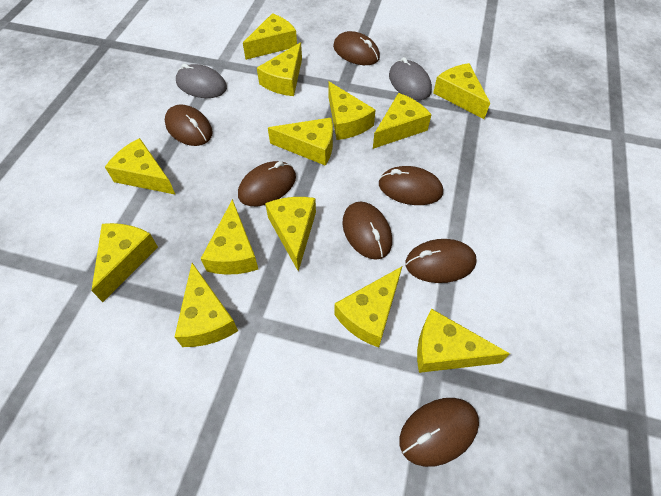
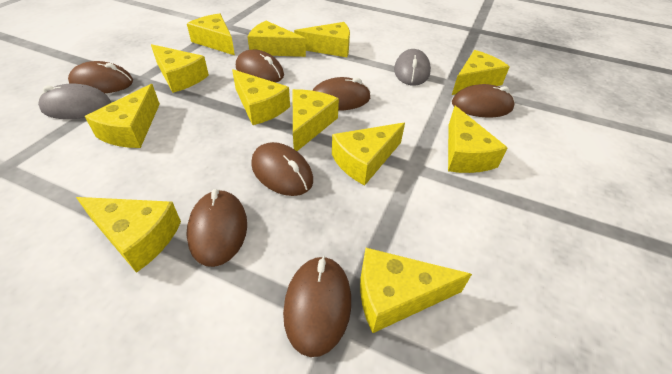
yellow cheese: [91,223,158,302] [105,138,176,195] [175,263,238,347] [201,199,258,275] [243,13,297,60] [257,42,302,96] [265,197,316,272] [268,118,333,166] [329,82,376,140] [334,267,402,348] [373,93,432,149] [417,309,510,373] [433,63,490,119] = 13 -> [76,197,181,273] [85,84,160,148] [151,44,209,93] [187,13,235,55] [232,69,290,125] [247,21,306,57] [293,89,339,151] [294,22,350,57] [332,123,405,186] [360,248,472,333] [448,106,508,173] [452,50,510,95] = 12

